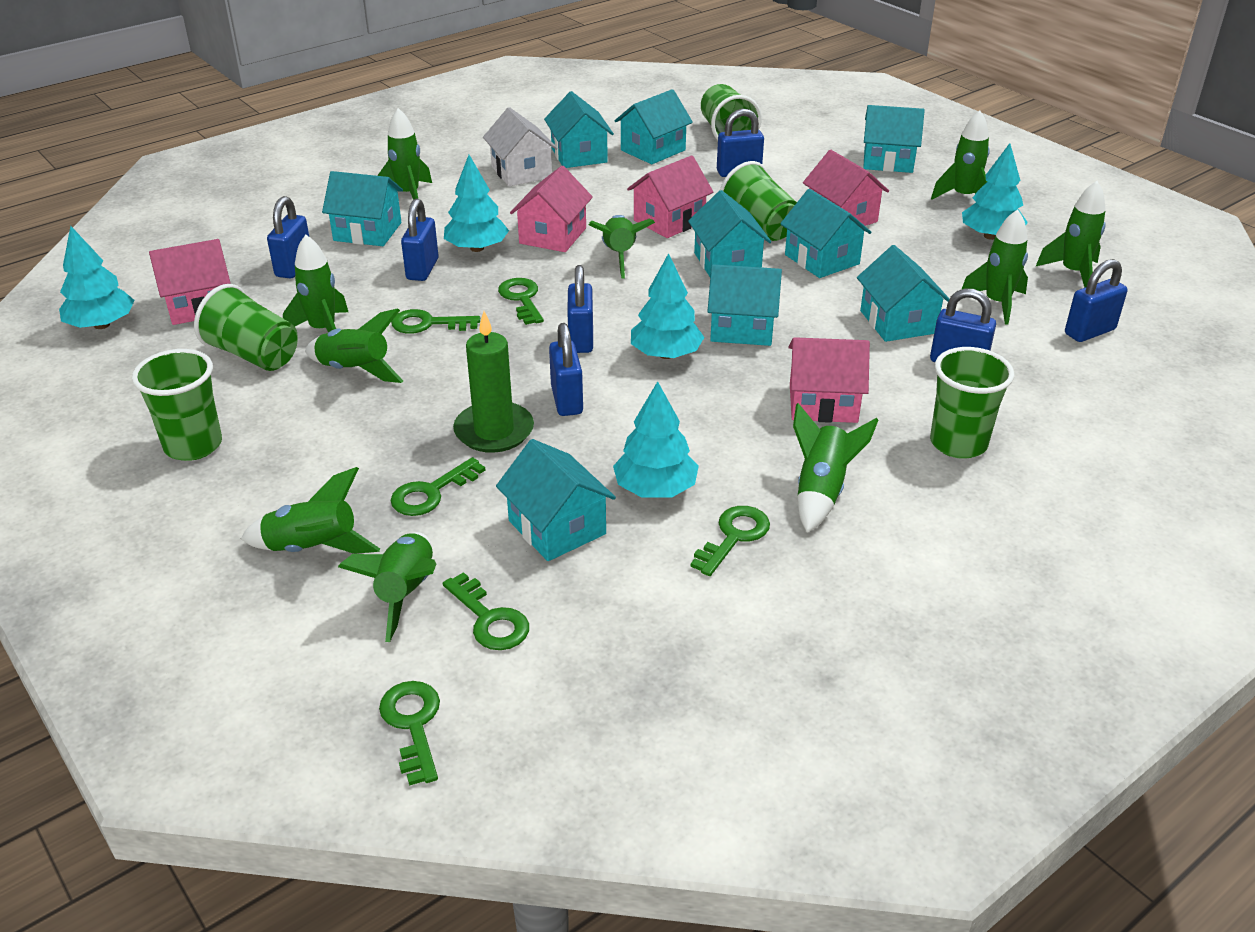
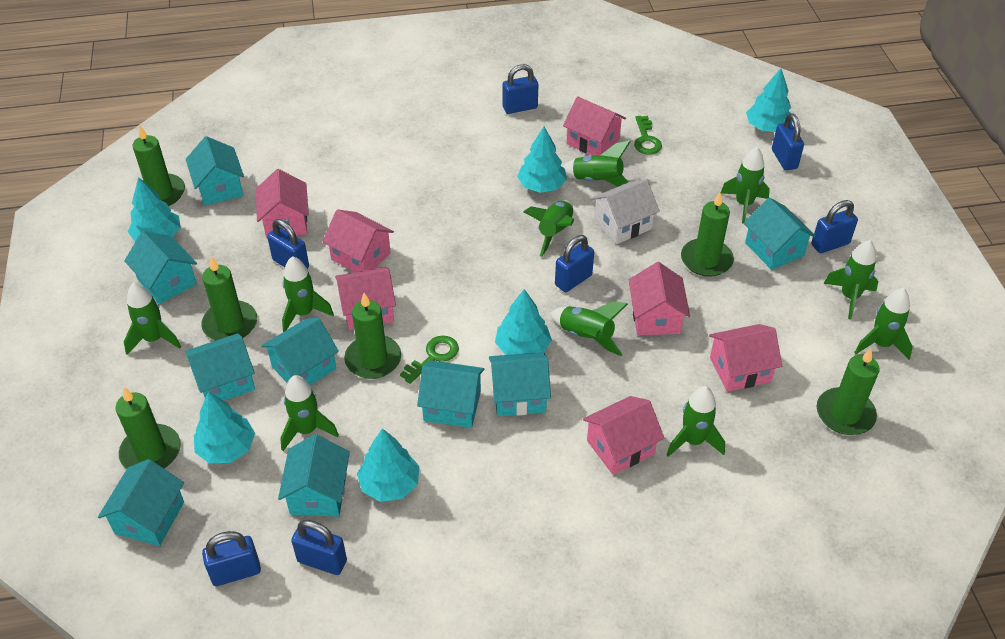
green candle: [453,311,534,453] = 1 -> [115,387,181,469] [132,125,185,206] [201,257,257,341] [344,293,401,379] [681,192,734,277] [817,349,880,435] = 6
green cup: [132,349,222,461] [194,284,298,371] [701,84,762,140] [720,161,797,241] [930,347,1014,459] = 5 -> none = 0
green key: [379,681,440,786] [391,309,480,334] [391,457,485,516] [443,572,529,650] [498,278,544,325] [691,506,770,576] = 6 -> [400,335,459,384] [634,116,662,155] = 2
pink house: [149,239,231,325] [510,166,593,252] [627,155,713,238] [788,337,870,423] [803,150,889,226] = 5 -> [256,169,309,239] [322,209,394,272] [335,267,396,330] [563,96,626,156] [583,396,664,475] [629,262,690,335] [709,324,782,392] = 7
turquoise tree: [59,226,135,329] [444,155,509,252] [613,381,699,497] [631,253,705,359] [962,143,1028,240] = 5 -> [128,177,181,242] [194,391,255,463] [357,428,420,502] [495,289,552,355] [517,127,567,193] [746,68,793,132] = 6

